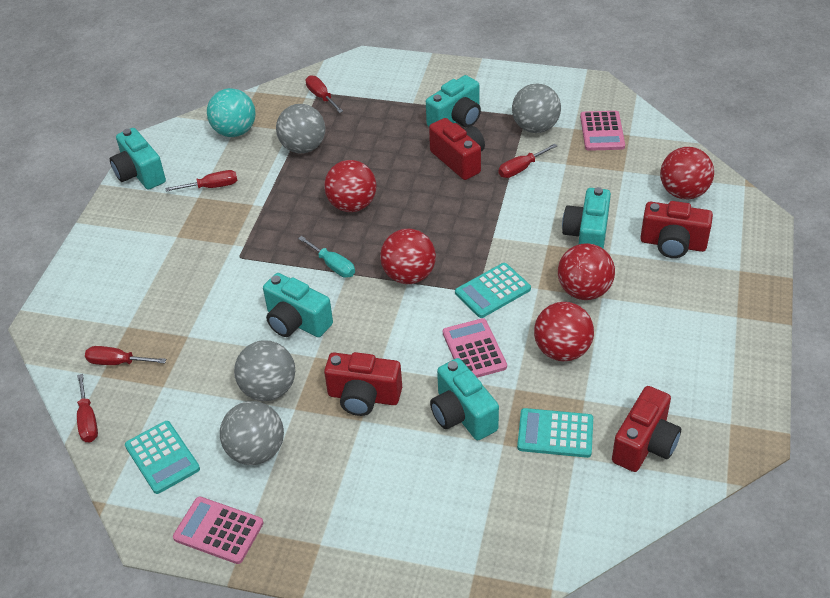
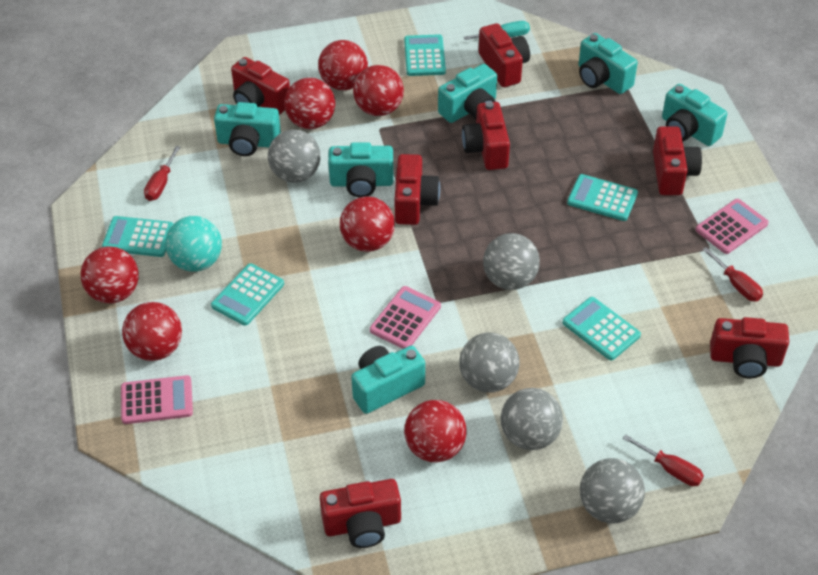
grey ball: [220,401,284,465] [234,340,295,401] [276,104,325,153] [512,83,561,133] = 4 -> [268,129,321,183] [459,332,520,392] [483,233,540,290] [501,388,563,450] [580,458,645,524] = 5
red ball: [324,160,376,212] [380,229,436,284] [534,302,594,361] [558,243,615,300] [660,147,714,199] = 5 -> [81,246,139,304] [122,302,182,361] [284,78,335,129] [318,40,368,90] [340,196,395,252] [353,65,404,116] [404,400,467,462] = 7
red camera: [324,352,402,416] [429,118,485,180] [612,386,681,472] [640,201,713,258] = 4 -> [231,57,290,115] [320,479,401,548] [394,154,440,225] [462,101,510,170] [479,23,530,87] [653,126,702,195] [710,317,789,378] = 7
red screwdriver: [77,374,98,442] [85,346,166,365] [166,170,237,192] [306,75,343,113] [499,143,557,178] = 5 -> [144,146,180,201] [622,434,704,486] [702,247,763,301] = 3
turquoise calculator: [125,421,200,494] [455,263,531,318] [517,408,593,458] = 3 -> [102,216,173,257] [211,263,284,326] [404,34,446,76] [562,297,641,360] [567,174,638,221] = 5
turquoise camera: [110,128,166,190] [263,273,333,337] [426,75,481,128] [430,358,499,440] [562,187,611,249] = 5 -> [214,102,281,156] [328,142,394,197] [351,345,425,414] [438,64,497,123] [579,33,638,94] [662,84,727,146] = 6

